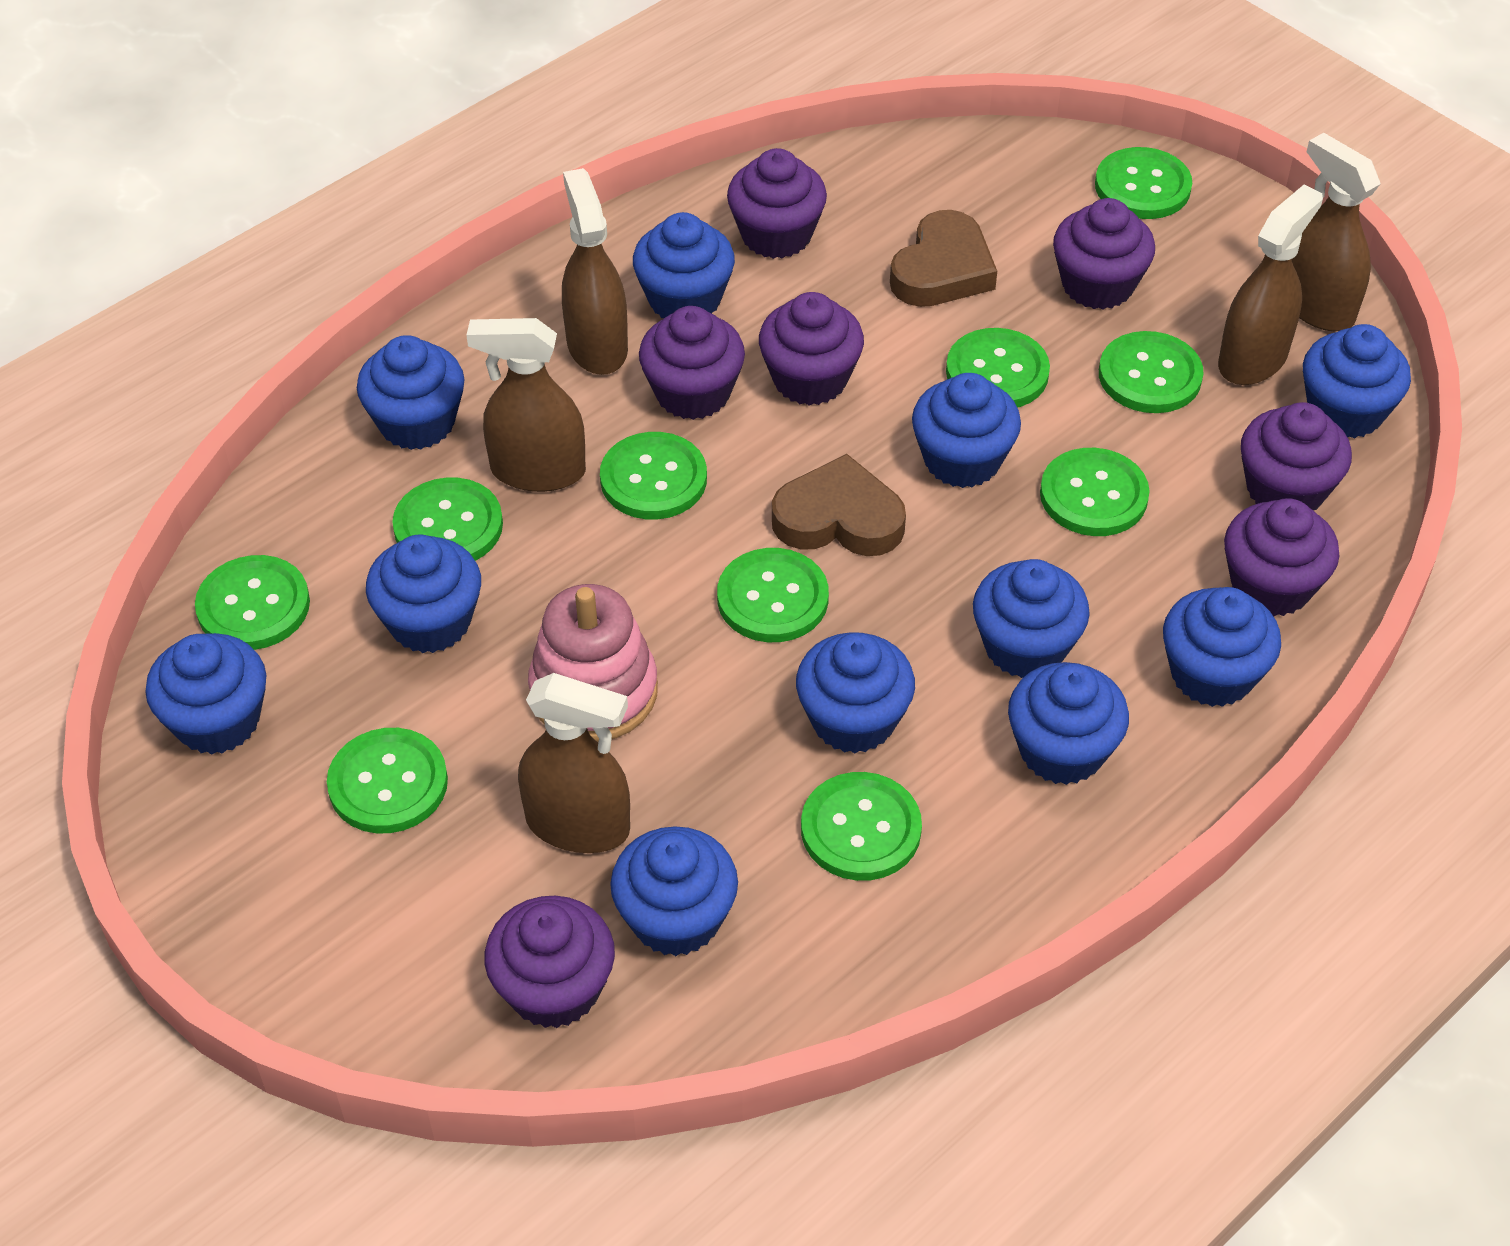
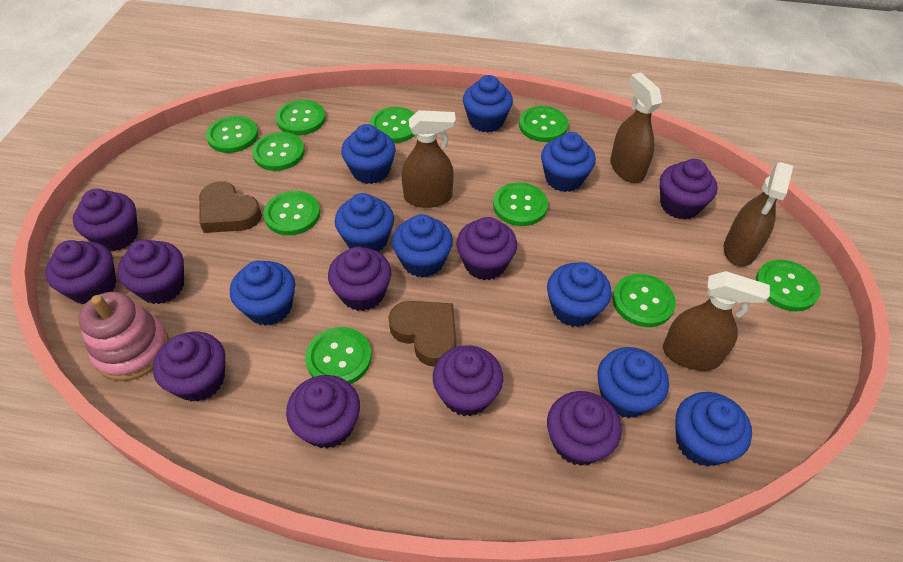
blue cupcake: [146,633,266,755] [357,335,465,450] [366,534,481,653] [610,826,738,956] [633,212,735,318] [796,632,915,753] [912,373,1021,488] [973,559,1090,678] [1008,662,1129,785] [1163,587,1281,707] [1303,324,1411,439] = 11 -> [230,261,295,326] [335,193,394,252] [341,124,396,184] [392,214,453,278] [463,75,513,133] [541,132,596,192] [547,262,612,327] [597,347,669,418] [675,392,752,467] = 9
brown spray bottle: [466,318,586,492] [518,673,630,853] [562,168,628,375] [1218,185,1323,385] [1292,133,1380,331] = 5 -> [401,110,456,208] [610,72,663,183] [663,271,770,371] [724,162,793,267] = 4
purple cupcake: [484,896,615,1028] [639,306,745,420] [727,148,827,259] [759,292,864,406] [1053,198,1155,310] [1224,498,1339,616] [1241,402,1352,510] = 7 -> [45,240,116,304] [73,189,138,251] [117,240,184,304] [153,332,226,402] [286,375,360,449] [328,247,391,311] [433,345,503,416] [456,217,517,280] [547,391,622,466] [660,159,718,219] = 10

